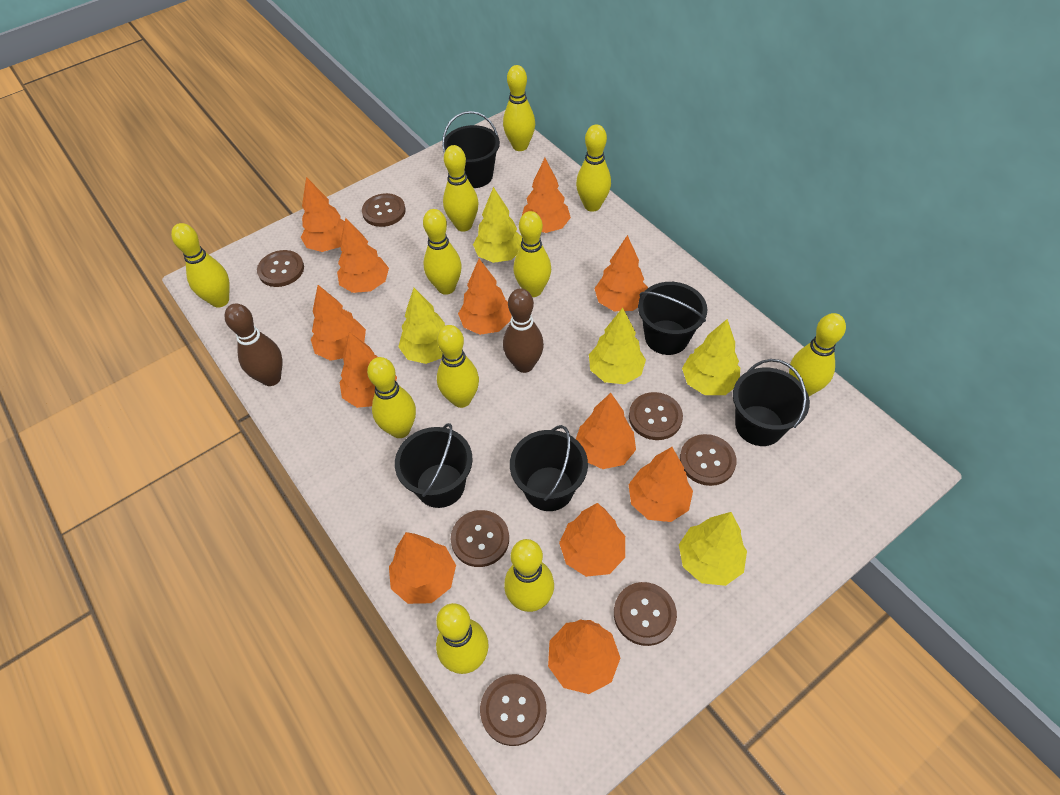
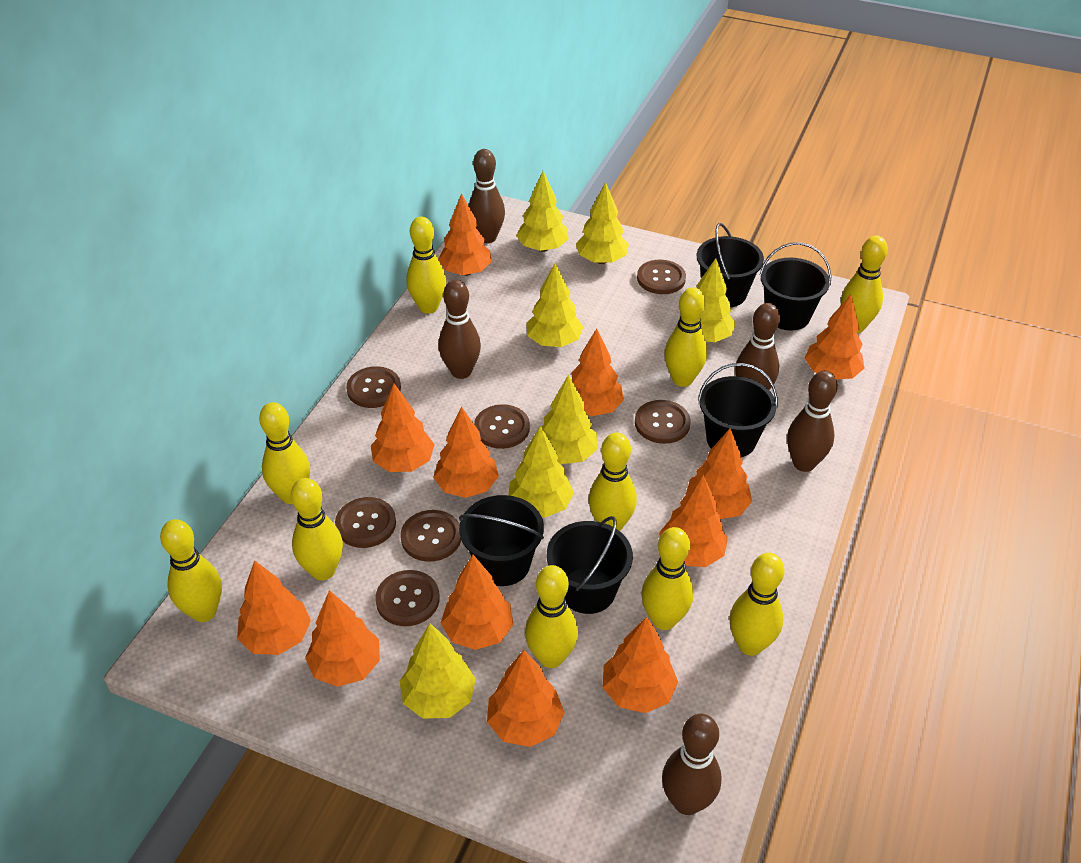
brown bowling pin: [224,303,283,386] [503,288,544,373] = 2 -> [439,280,481,379] [468,149,505,243] [662,714,722,815] [735,303,780,390] [787,371,838,472] = 5
yellow bowling pin: [171,223,230,308] [367,357,416,438] [423,209,462,295] [436,603,489,674] [437,325,479,408] [443,145,479,232] [503,65,535,151] [504,539,554,612] [513,211,551,297] [576,124,611,212] [789,313,846,396] = 11 -> [160,519,222,622] [259,402,310,504] [291,478,343,581] [406,217,446,314] [525,565,578,668] [588,433,637,531] [641,527,693,630] [665,287,707,387] [730,553,784,656] [841,235,888,333] = 10
yellow tree: [398,288,446,364] [473,187,522,263] [589,308,646,384] [679,512,747,586] [682,319,740,395] = 5 -> [400,623,476,719] [508,426,574,518] [516,171,569,252] [526,263,583,347] [542,375,597,464] [576,182,629,264] [679,258,736,342] = 7

